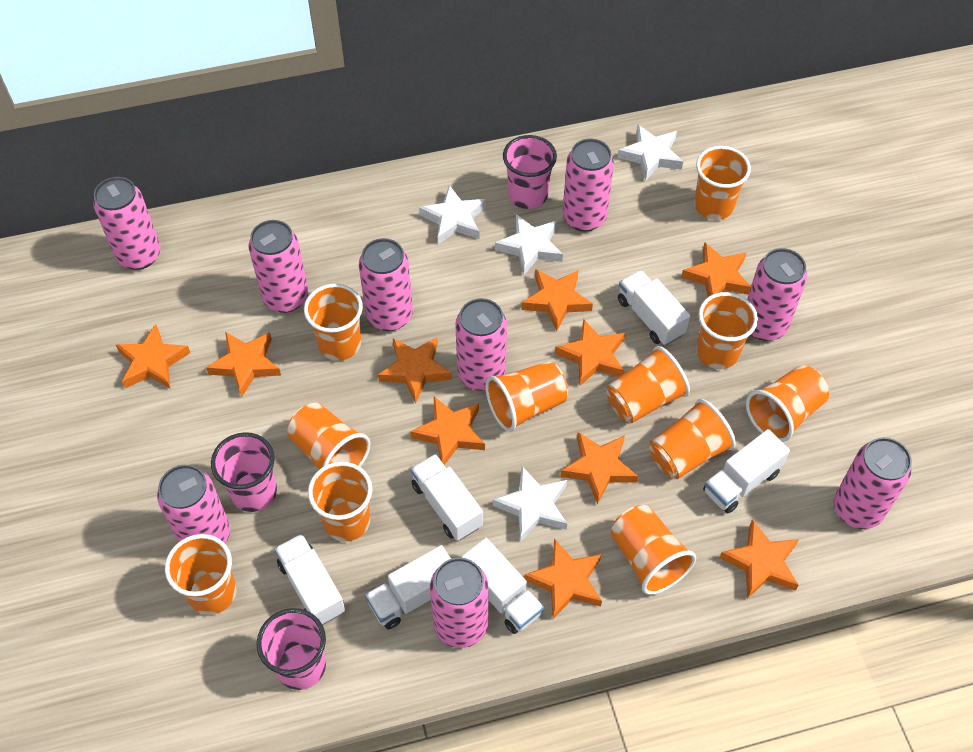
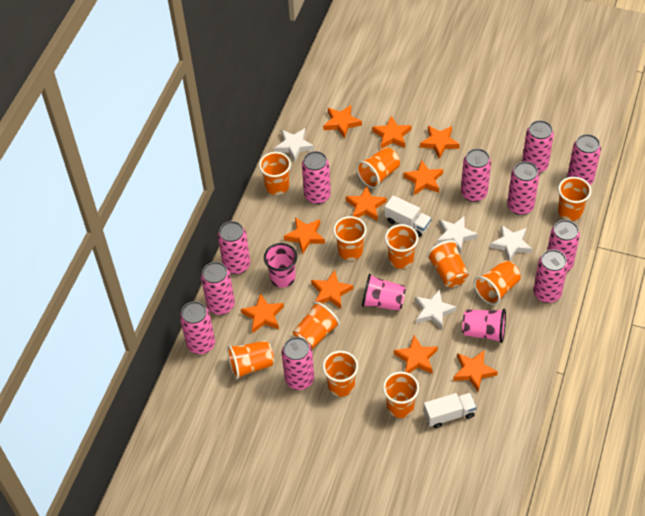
pink can: [93,177,160,270] [157,465,230,543] [249,220,308,313] [359,238,413,331] [430,557,488,648] [455,298,507,391] [563,139,614,232] [747,248,807,341] [834,437,912,529] = 9 -> [180,301,215,354] [201,262,235,315] [218,221,250,274] [282,337,314,390] [302,151,331,204] [461,149,491,202] [507,161,539,215] [522,120,554,173] [533,249,568,303] [547,220,580,272] [568,134,601,185] = 11
white truck: [275,534,345,625] [365,545,451,629] [411,454,483,541] [461,538,544,634] [618,270,690,345] [703,429,790,513] = 6 -> [385,195,432,237] [423,393,477,428] = 2

